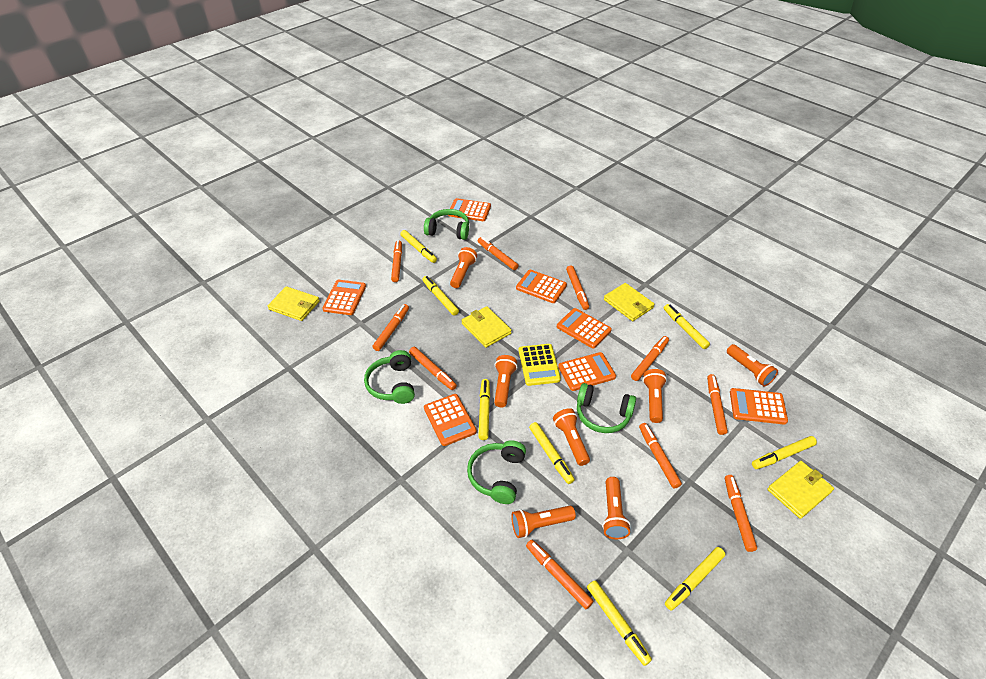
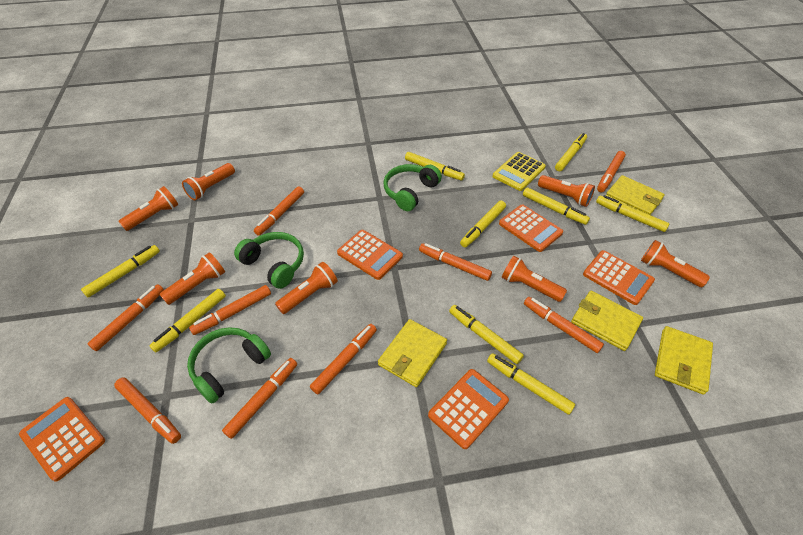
green headphones: [364,350,415,404] [424,209,469,240] [467,440,526,504] [577,383,636,433] = 4 -> [187,327,271,404] [234,232,304,289] [384,164,442,211] = 3
orange calculator: [322,280,366,315] [424,394,477,446] [448,198,491,221] [516,270,567,303] [557,308,612,349] [558,352,616,391] [730,388,788,425] = 7 -> [19,397,105,482] [337,230,403,280] [428,369,509,449] [499,204,563,252] [583,250,655,305] = 5
orange marker: [373,304,409,351] [391,240,402,282] [409,347,457,390] [478,237,518,270] [526,540,593,609] [566,265,589,310] [631,336,669,381] [639,423,682,489] [707,374,728,435] [725,475,757,552] = 10 -> [88,284,164,351] [114,378,181,444] [189,285,271,335] [222,358,297,439] [254,186,304,236] [310,324,377,394] [419,243,492,281] [524,297,604,353] [597,151,626,192] = 9
yellow marker: [400,230,437,263] [422,276,459,316] [478,379,490,440] [529,422,575,484] [587,580,652,666] [664,304,710,349] [665,547,725,611] [752,436,817,469] = 8 -> [81,245,160,297] [149,289,226,352] [405,152,465,180] [449,305,524,364] [460,200,506,248] [487,353,575,415] [523,187,590,225] [555,133,587,171] [596,195,669,232] = 9

